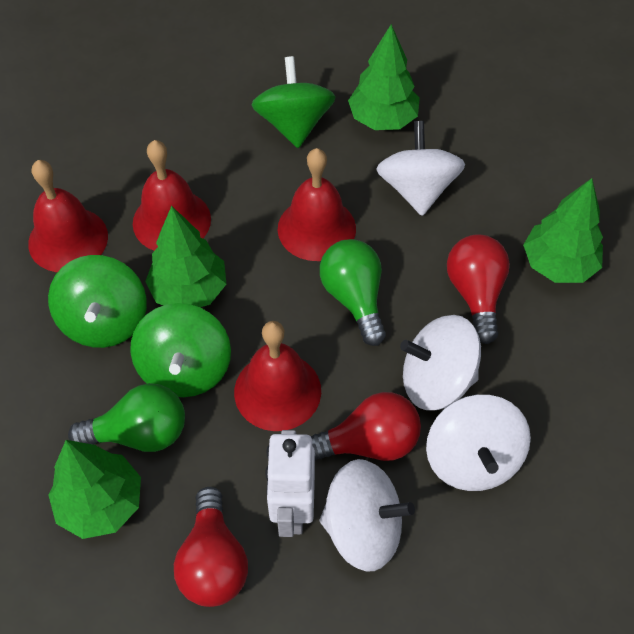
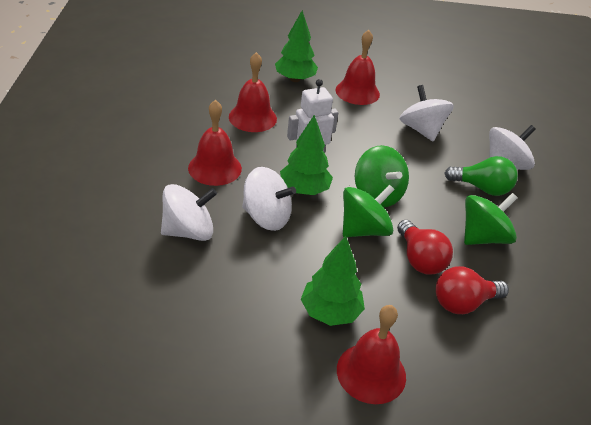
green light bulb: [68,383,185,452] [320,239,386,346] = 2 -> [444,156,518,196] = 1
green tree: [48,440,141,539] [145,206,227,307] [348,24,420,130] [523,178,603,283] = 4 -> [275,10,318,82] [280,115,333,195] [301,236,365,326] = 3
red light bulb: [174,487,248,607] [311,392,421,461] [447,234,510,344] = 3 -> [397,220,453,275] [436,266,509,314] = 2

